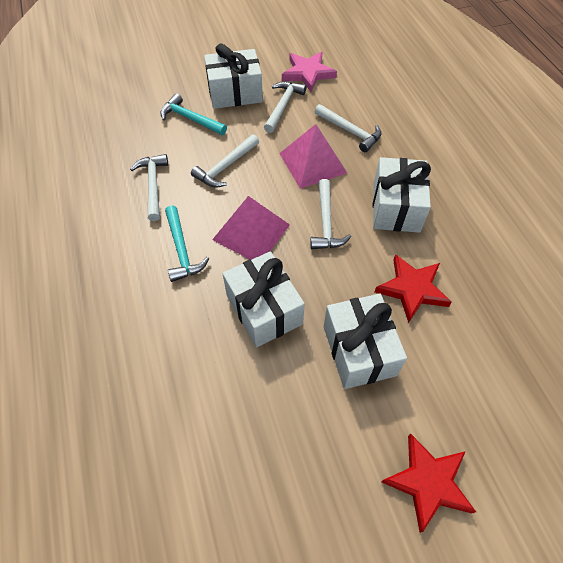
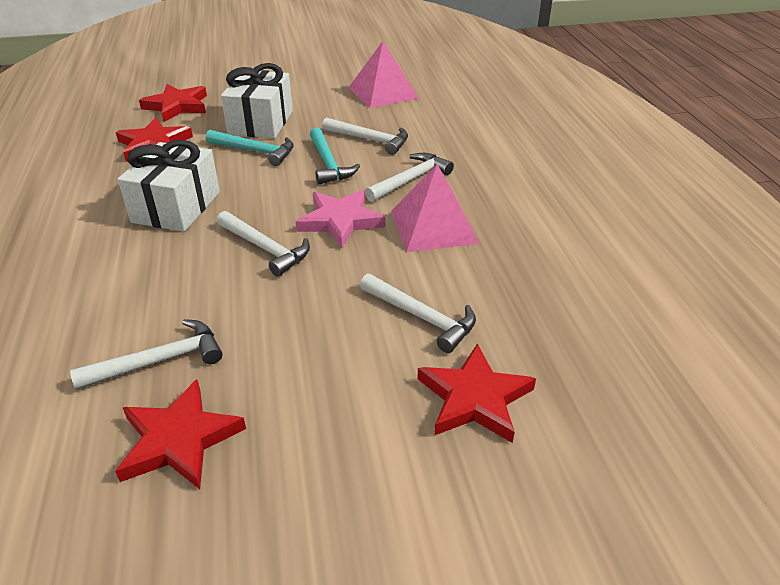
red star: [375,254,452,323] [381,434,476,533] = 2 -> [115,380,246,489] [116,118,193,162] [139,84,207,122] [417,343,536,443] = 4
white gift: [204,43,263,109] [223,251,305,348] [324,294,407,389] [373,157,431,233] = 4 -> [118,140,220,232] [221,63,293,138] = 2

